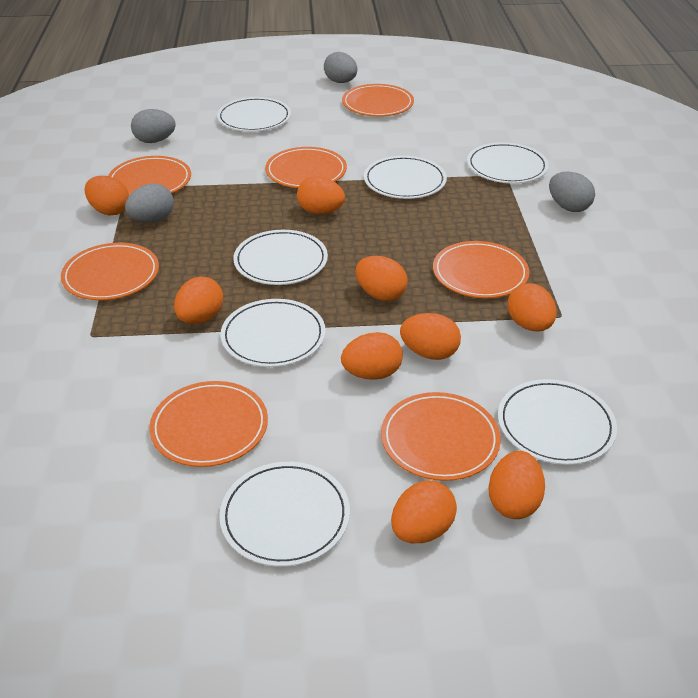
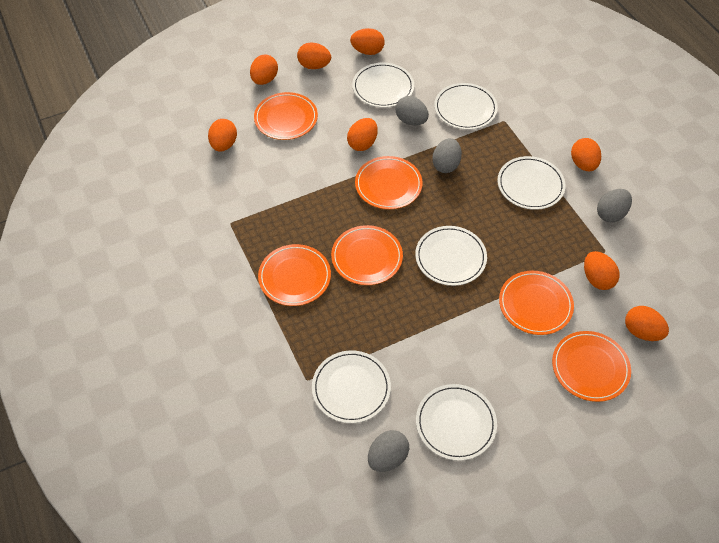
orange egg: [85,176,129,216] [174,277,223,324] [297,176,345,214] [341,332,403,380] [355,256,408,301] [391,481,457,543] [400,313,461,360] [488,451,545,519] [508,283,557,331] = 9 -> [208,119,237,151] [250,54,278,85] [297,42,331,69] [347,118,378,151] [350,28,384,55] [571,138,601,171] [584,251,620,290] [625,306,669,341] = 8
orange plate: [61,243,159,300] [108,156,191,195] [149,381,268,467] [265,147,347,188] [342,84,414,117] [381,392,501,481] [433,241,529,298] = 7 -> [254,92,318,140] [258,244,331,306] [331,225,403,285] [355,156,423,209] [499,271,574,335] [552,331,631,402] = 6
white plate: [217,97,291,132] [219,462,350,567] [220,299,326,367] [233,230,328,285] [364,156,447,199] [467,142,549,183] [498,379,617,465] = 7 -> [312,350,391,423] [352,63,414,108] [415,226,487,286] [416,384,497,461] [434,83,498,130] [497,156,566,210] = 6

